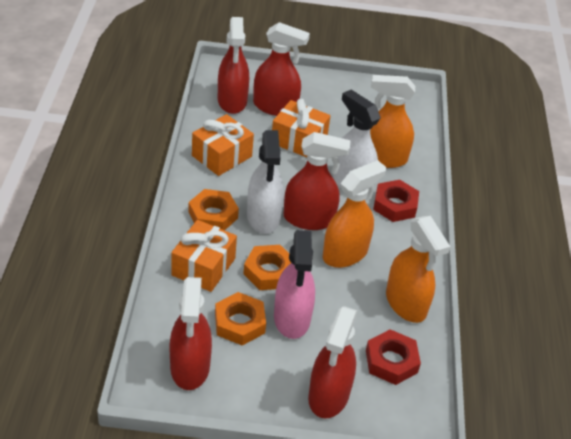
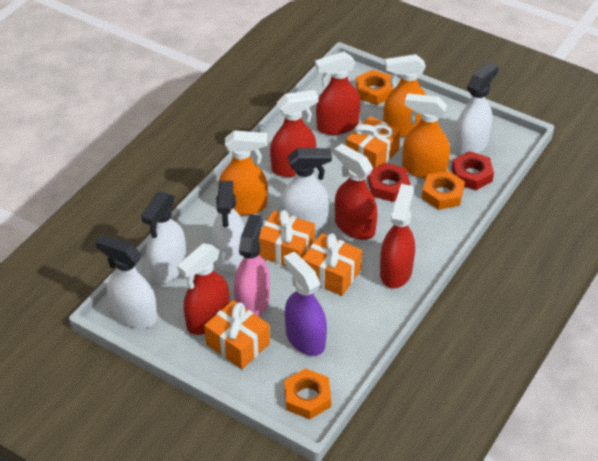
orange gift: [171,220,237,292] [192,114,254,176] [272,99,331,157] = 3 -> [204,300,270,369] [258,210,315,266] [302,233,362,296] [346,116,400,169] = 4
purple spray bottle: none = 0 -> [284,252,327,356] = 1
white spray bottle: [247,130,284,234] [333,90,380,189] = 2 -> [95,235,157,328] [141,192,186,284] [212,181,244,272] [280,148,332,231] [454,62,499,155] = 5

